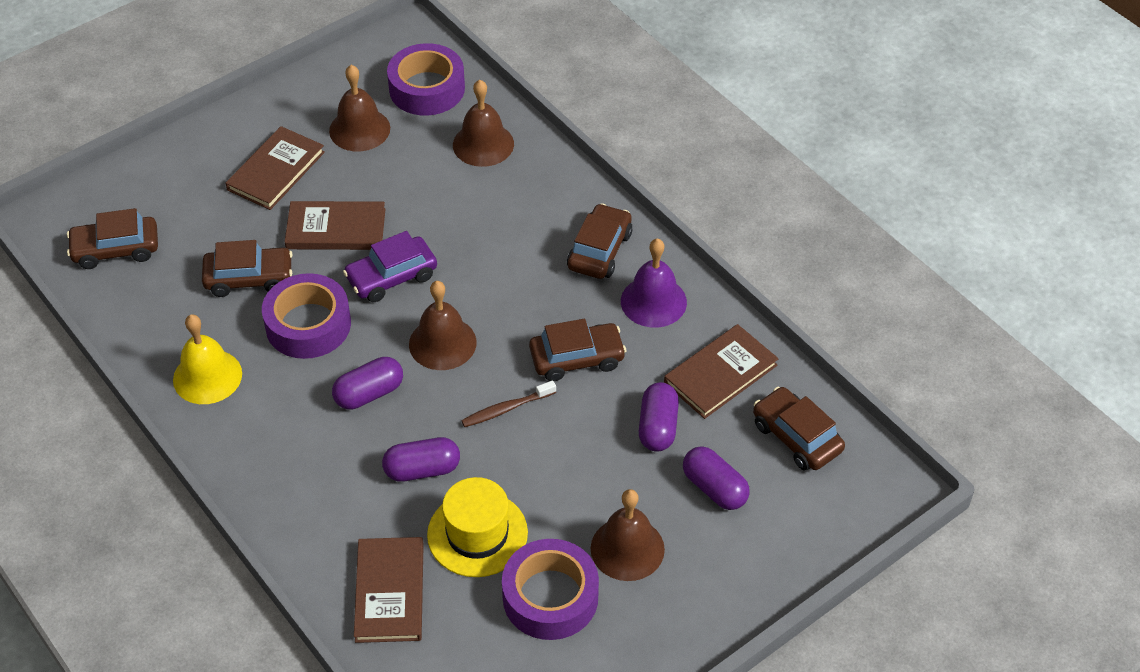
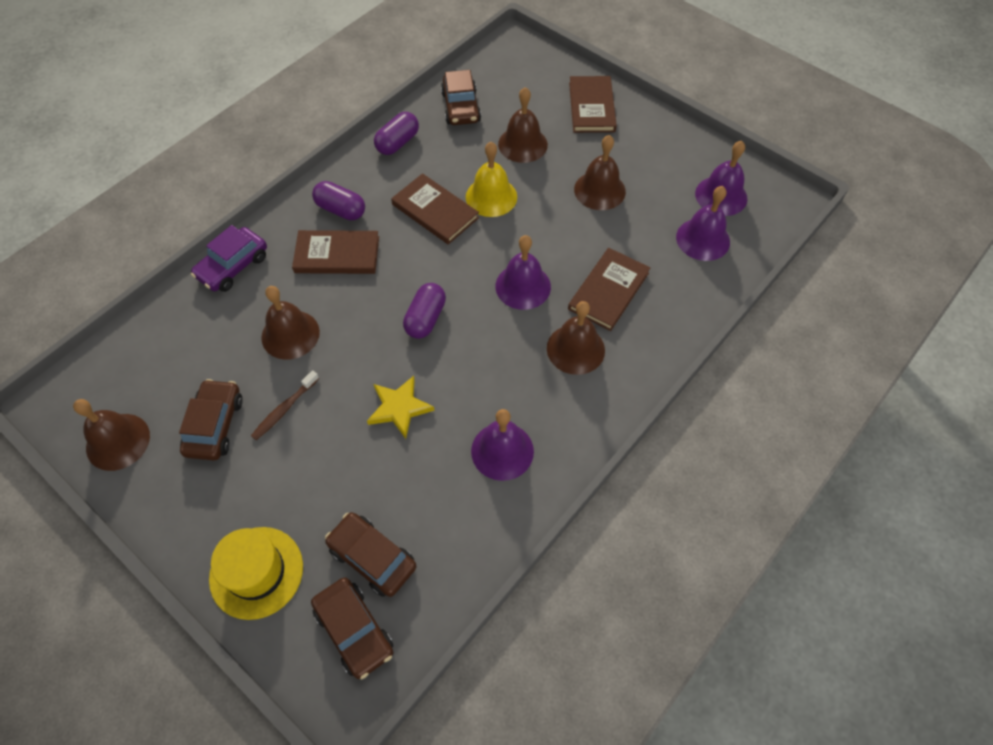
brown bell: [329,65,390,151] [409,281,477,370] [453,80,514,167] [591,489,665,581] = 4 -> [73,399,150,471] [261,286,320,360] [498,87,548,163] [547,301,605,375] [574,135,626,210] = 5
brown car: [67,208,158,269] [202,240,293,297] [529,319,626,381] [567,203,633,279] [753,387,845,471] = 5 -> [179,379,243,460] [311,578,393,679] [325,512,416,597] [441,70,481,125] = 4
purple bell: [621,238,687,328] = 1 -> [471,409,534,481] [495,235,551,310] [676,186,730,261] [695,141,747,216] = 4
purple capsule: [332,357,403,410] [382,437,460,482] [639,382,679,452] [683,447,749,510] = 4 -> [312,181,365,220] [374,112,419,155] [403,283,446,339] = 3
purple tape: [262,273,351,359] [387,43,465,115] [502,539,599,640] = 3 -> none = 0
yellow star: none = 0 -> [367,376,434,439] = 1

